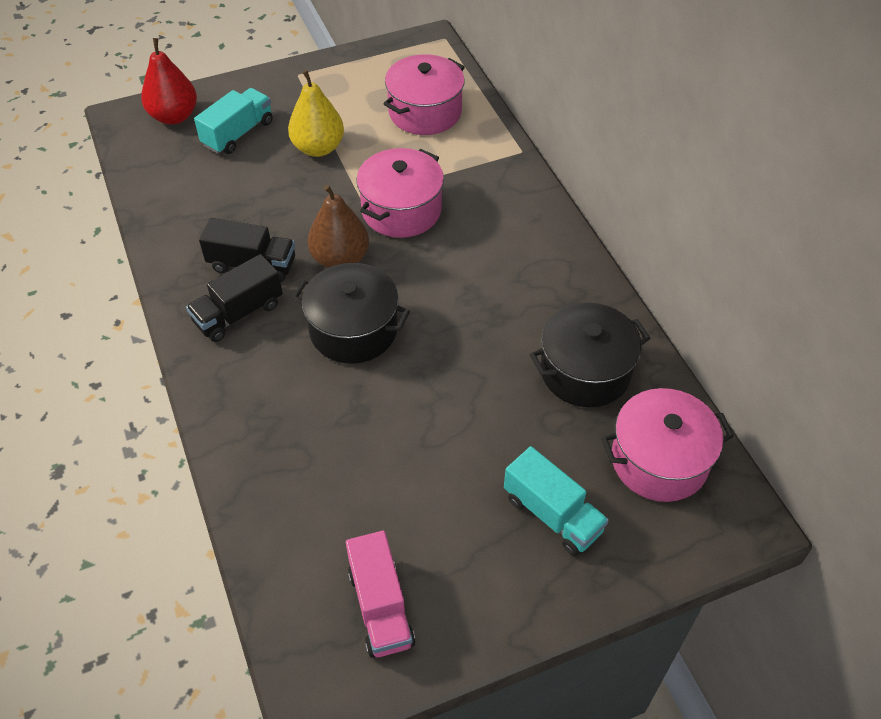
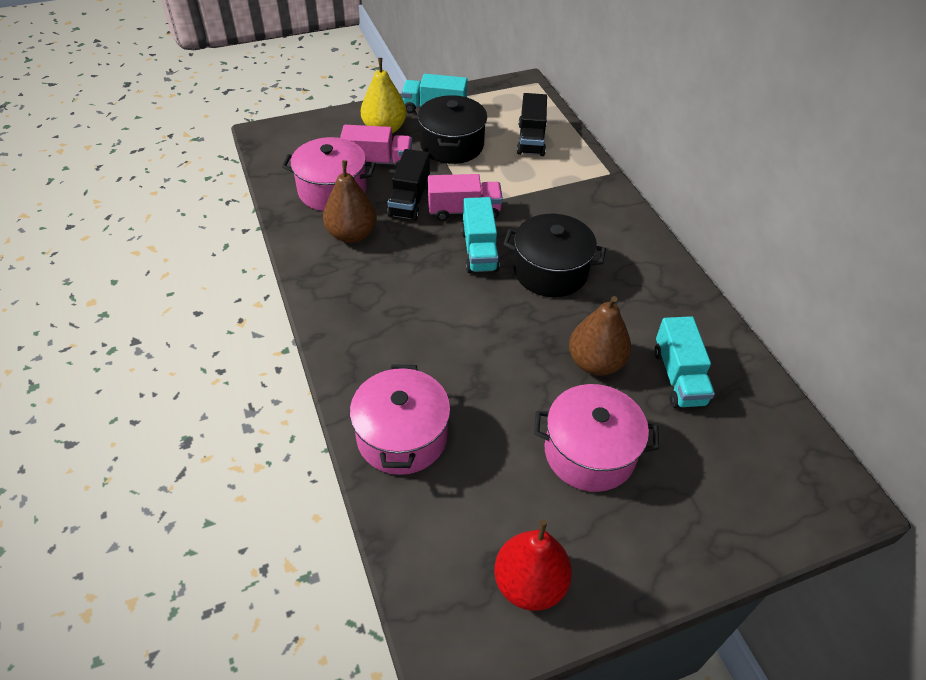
brown pear: [308,185,369,268] = 1 -> [323,160,377,243] [569,296,631,376] = 2
pink truck: [346,531,415,658] = 1 -> [340,125,412,168] [428,174,503,221] = 2
turquoise truck: [194,88,273,154] [504,446,609,556] = 2 -> [401,74,467,113] [461,197,500,273] [654,316,715,408] = 3

